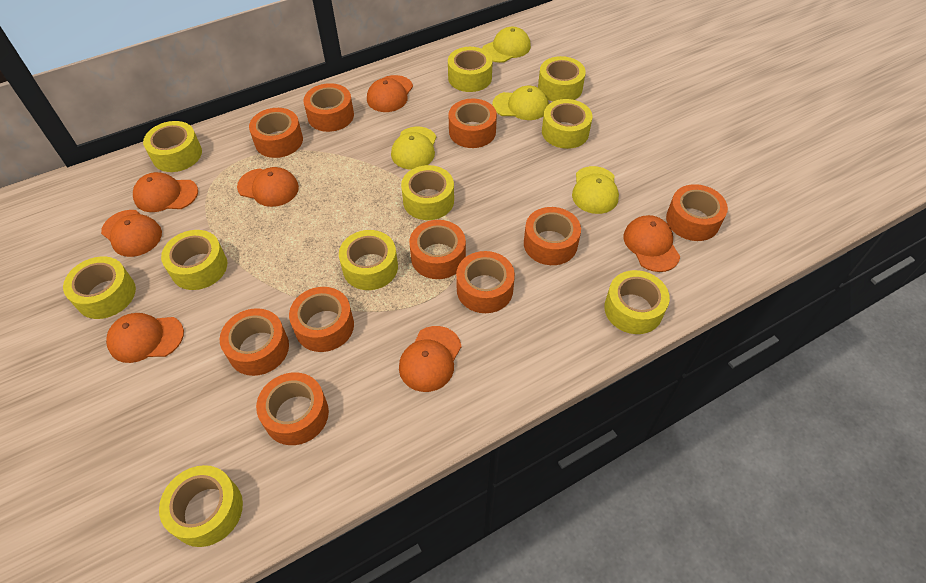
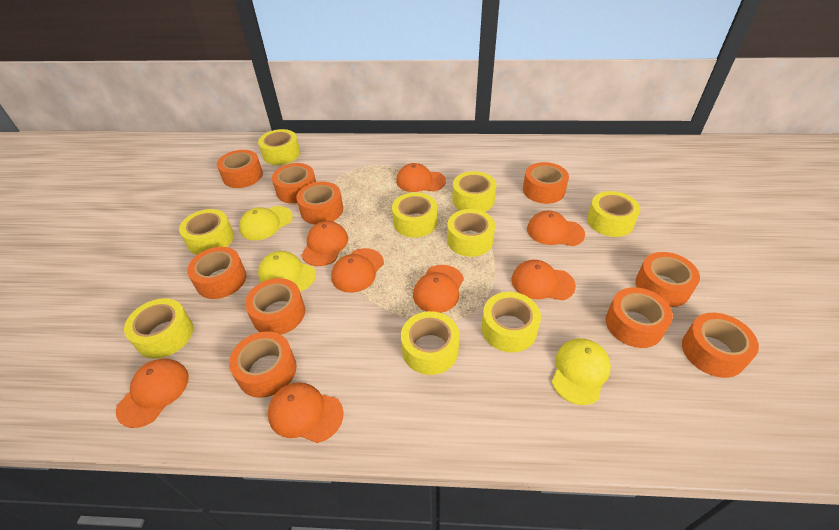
orange cap: [101,210,162,257] [106,313,184,363] [133,172,198,212] [237,167,299,207] [367,75,413,112] [399,326,462,392] [624,215,680,272] = 7 -> [116,358,189,428] [268,382,343,443] [302,221,348,266] [331,248,384,293] [396,163,446,192] [413,265,464,313] [512,260,576,300] [527,211,585,246] = 8
yellow cap: [391,127,436,170] [482,27,531,63] [492,86,549,120] [572,166,619,214] = 4 -> [239,206,293,241] [258,251,316,292] [552,338,611,405] = 3
yellow tape: [63,256,136,319] [143,121,202,172] [159,465,243,547] [161,230,227,290] [339,230,398,290] [401,165,454,220] [448,47,493,92] [538,56,586,101] [542,99,592,149] [604,270,670,334] = 10 -> [124,298,193,359] [179,209,234,255] [258,129,300,165] [392,192,437,238] [401,311,459,375] [447,209,495,257] [452,171,496,212] [482,292,541,353] [587,191,640,237] = 9

